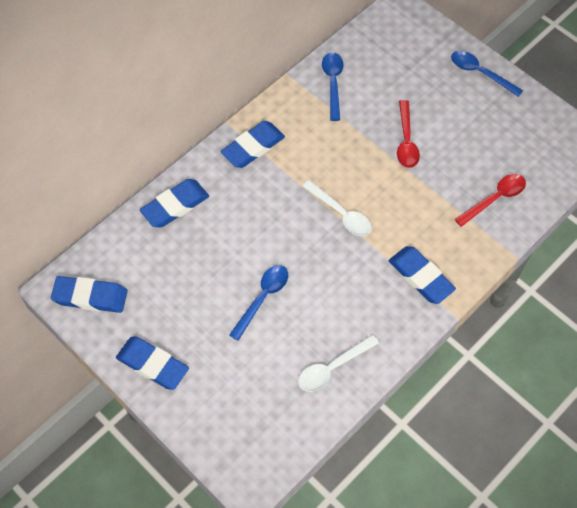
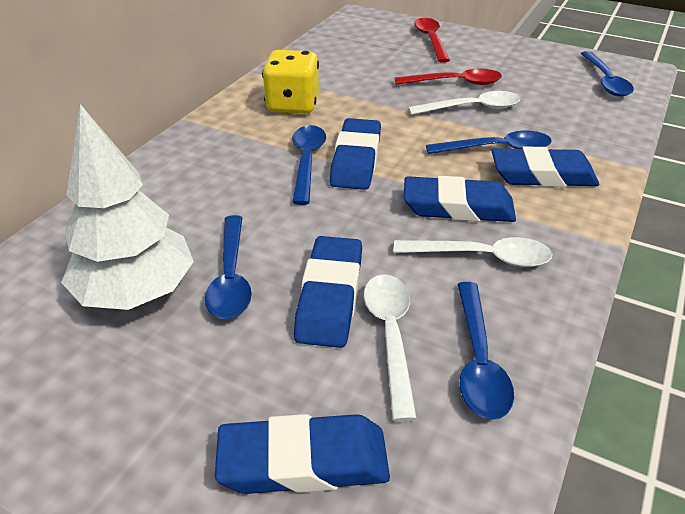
blue spoon: [229,265,288,341] [322,52,344,121] [451,51,523,97] = 3 -> [205,215,252,319] [292,125,326,205] [426,131,552,154] [457,282,514,420] [581,51,634,96] = 5
white spoon: [298,335,379,392] [302,180,372,236] = 2 -> [364,274,417,422] [393,237,552,267] [408,91,520,115] = 3
white tree: none = 0 -> [61,104,194,310] = 1
yellow dice: none = 0 -> [262,50,319,114] = 1

